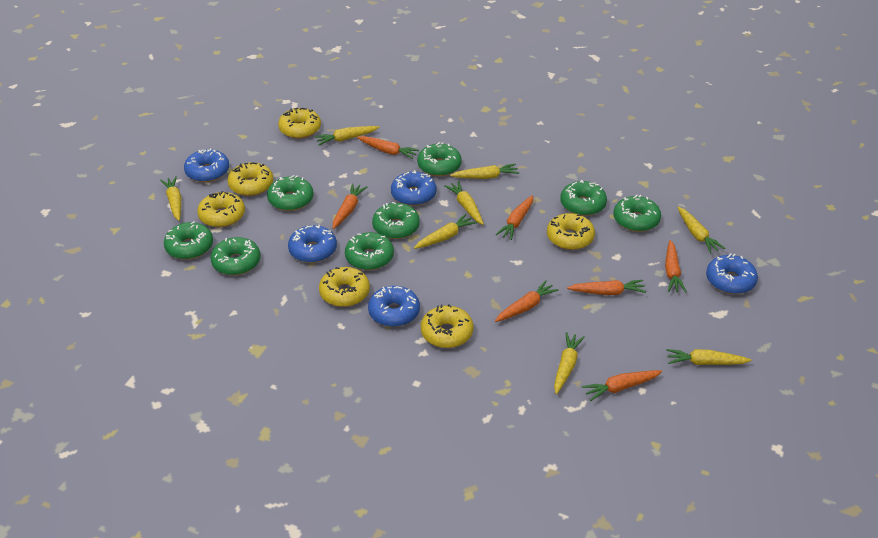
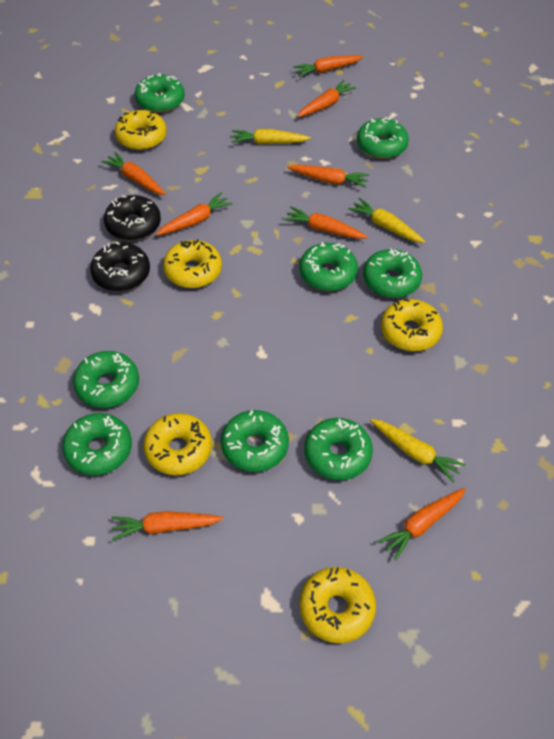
black donut: none = 0 -> [90,242,150,291] [104,195,161,240] = 2
blue donut: [184,148,229,182] [288,225,337,263] [368,286,420,327] [391,170,437,206] [706,253,758,294] = 5 -> none = 0
orange carrot: [333,183,367,229] [357,136,419,159] [495,281,559,322] [496,195,533,240] [567,280,646,295] [582,370,662,401] [665,240,687,293] = 7 -> [101,152,166,195] [112,511,223,541] [156,193,233,236] [283,206,368,239] [287,165,369,188] [293,55,363,77] [297,80,357,117] [378,488,466,560] = 8
yellow carrot: [160,176,181,221] [314,126,380,146] [414,214,477,249] [444,181,484,225] [450,164,519,179] [554,332,585,394] [666,349,752,365] [677,207,725,254] = 8 -> [232,129,311,144] [348,198,425,243] [370,419,466,483] = 3
yellow donut: [197,191,245,227] [227,162,273,196] [278,108,321,139] [319,267,370,307] [421,304,473,348] [547,213,595,250] = 6 -> [114,110,167,150] [143,413,212,475] [163,239,222,288] [299,567,376,643] [381,298,443,351] = 5

